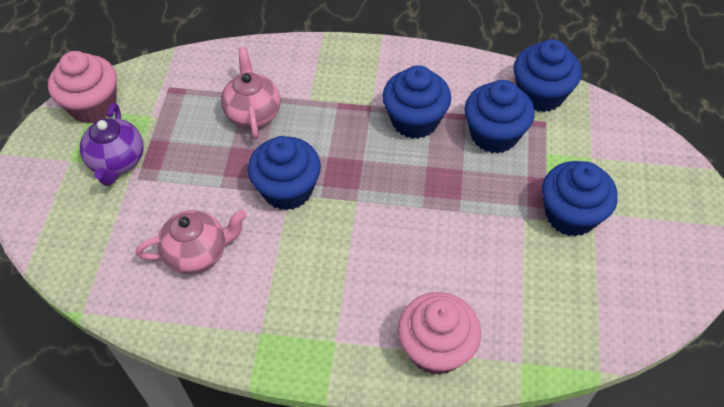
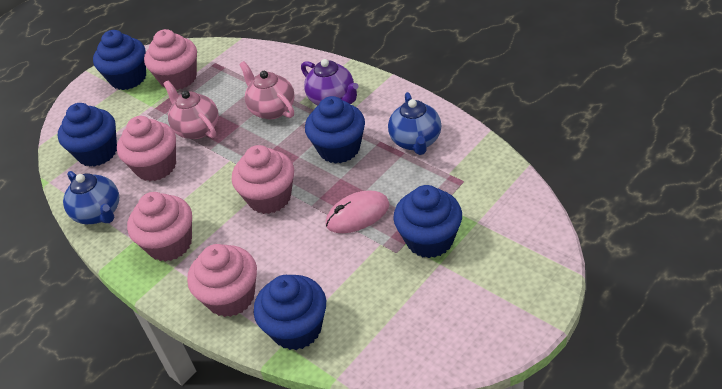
blue teapot: none = 0 -> [63,171,119,224] [388,92,441,155] = 2
pink cupcake: [48,51,117,124] [398,292,481,375] = 2 -> [117,116,176,181] [127,192,192,262] [144,29,197,90] [187,244,257,317] [232,145,294,214] = 5
pink mouse: none = 0 -> [326,191,389,233] = 1

